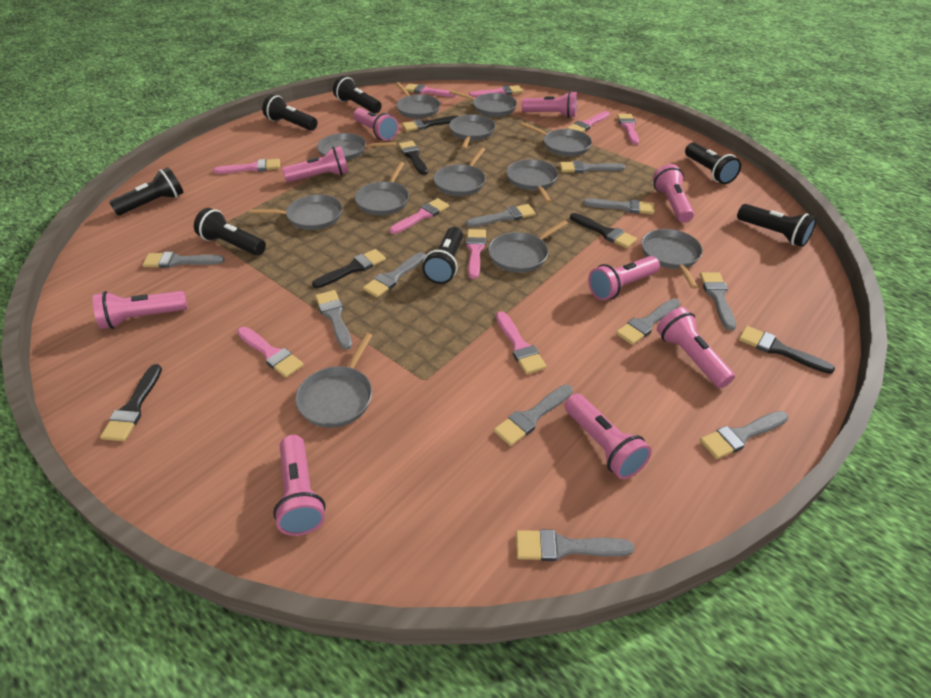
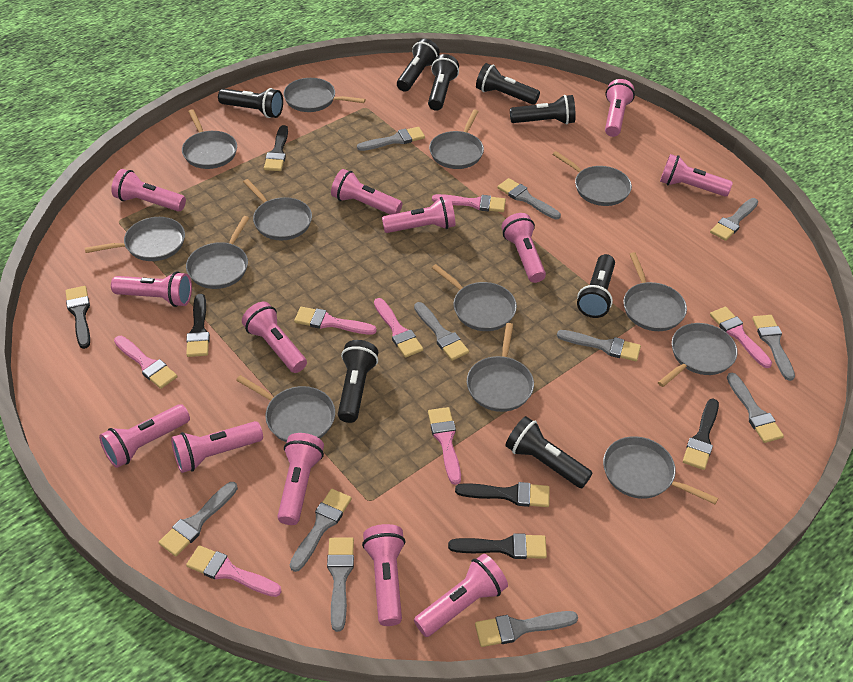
black flashlight: [109,167,184,215] [194,208,266,256] [262,94,318,131] [333,76,382,113] [422,227,463,284] [685,143,741,184] [737,204,817,247] = 7 -> [218,88,283,118] [338,340,378,423] [397,39,440,92] [428,54,459,111] [476,63,540,105] [505,416,592,488] [510,95,576,125] [577,254,615,318] = 8
grey pan: [249,195,342,230] [295,333,372,428] [317,133,396,161] [355,162,409,215] [396,82,440,119] [434,147,486,196] [449,90,517,117] [449,114,496,150] [488,220,568,273] [507,159,558,203] [520,122,592,157] [642,229,703,289] = 12 -> [85,217,185,261] [182,109,237,169] [186,216,249,289] [236,375,335,442] [243,179,312,240] [283,78,366,112] [429,110,484,169] [432,264,517,331] [467,323,534,412] [552,151,632,206] [603,436,718,504] [623,252,687,331] [658,323,738,387] = 13
pink brush: [213,159,280,174] [237,327,304,378] [389,198,449,234] [405,83,457,97] [466,229,486,279] [469,85,523,97] [496,311,547,374] [567,111,610,132] [617,114,639,145] = 9 -> [114,336,177,389] [186,545,282,597] [294,307,377,335] [374,298,423,358] [428,407,461,485] [432,194,506,212] [710,306,772,368] = 7
pink flashlight: [93,291,188,329] [273,435,325,536] [282,146,349,182] [353,108,399,141] [522,91,577,118] [565,393,652,479] [588,256,660,300] [653,164,694,223] [657,307,735,388] = 9 -> [99,404,190,468] [111,169,186,212] [111,271,192,307] [171,421,263,473] [242,302,307,373] [277,433,324,525] [331,169,402,215] [362,524,406,626] [382,196,456,233] [414,554,508,637] [502,213,546,283] [605,79,635,137] [660,154,733,197] = 13

